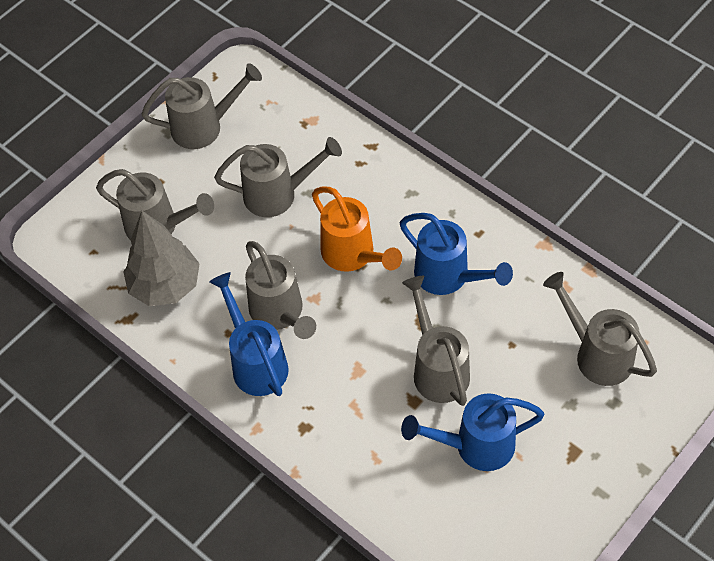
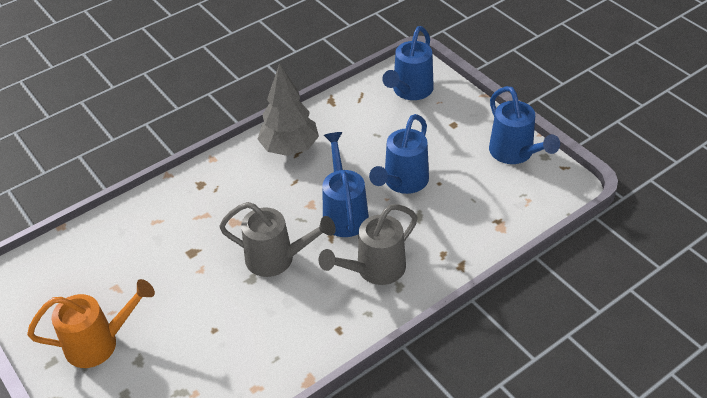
blue watering can: [209,272,289,396] [400,213,513,295] [401,393,545,471] = 3 -> [322,132,369,237] [369,114,429,194] [382,26,434,100] [489,86,560,164] = 4
grey watering can: [96,169,214,240] [142,63,262,149] [214,137,342,217] [245,241,316,339] [402,276,470,406] [543,272,657,386] = 6 -> [219,202,336,277] [319,204,417,285] = 2

